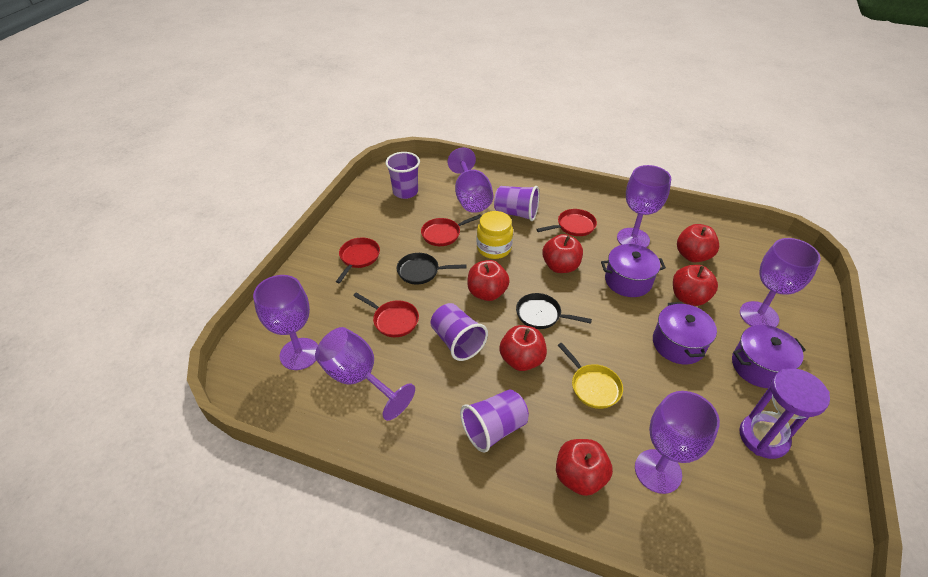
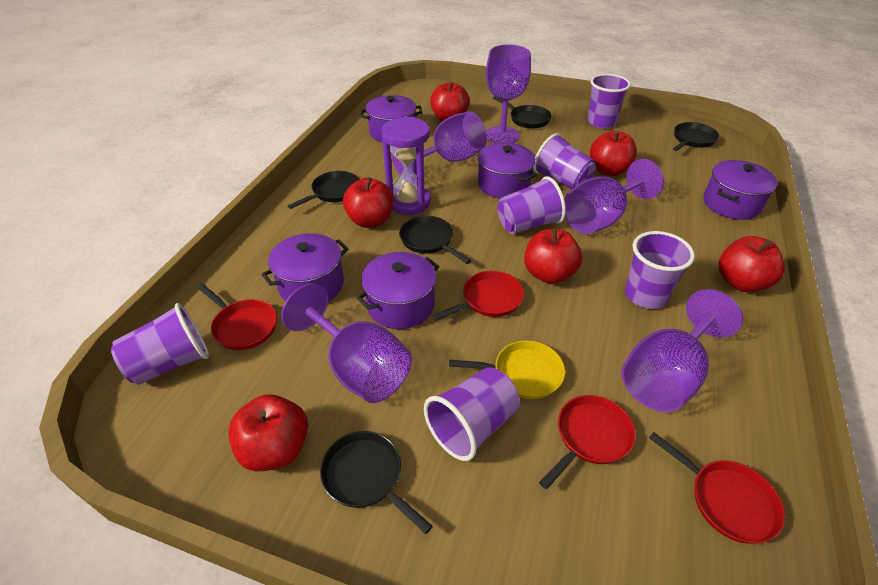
black pan: [397,253,467,285] [516,293,592,329] = 2 -> [288,171,360,209] [320,431,433,534] [399,216,471,264] [493,96,552,129] [673,122,719,151] = 5
purple cup: [385,152,420,199] [431,303,488,361] [460,389,529,453] [494,186,539,221] = 4 -> [111,303,209,385] [424,367,520,461] [497,176,566,234] [533,133,596,189] [587,74,631,129] [625,231,695,309] = 6
purple goblet: [253,275,318,370] [315,327,415,421] [448,148,493,213] [617,165,671,247] [635,391,720,494] [740,238,821,327] = 6 -> [281,283,412,403] [391,111,487,175] [486,44,531,143] [564,159,664,234] [621,289,743,412] = 5
purple pot: [601,244,666,297] [653,302,717,364] [732,325,806,388] = 3 -> [261,233,349,301] [357,252,439,329] [360,95,423,143] [477,143,537,199] [703,160,777,220] = 5
yellow jar: [477,211,513,259] = 1 -> none = 0

